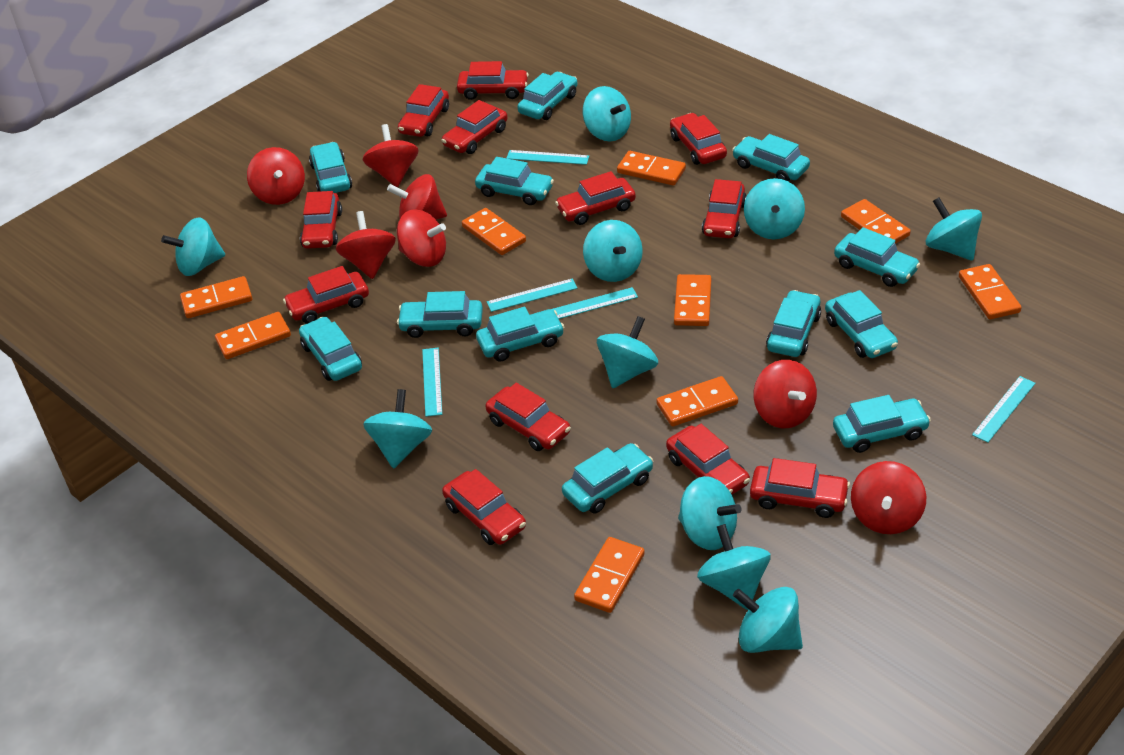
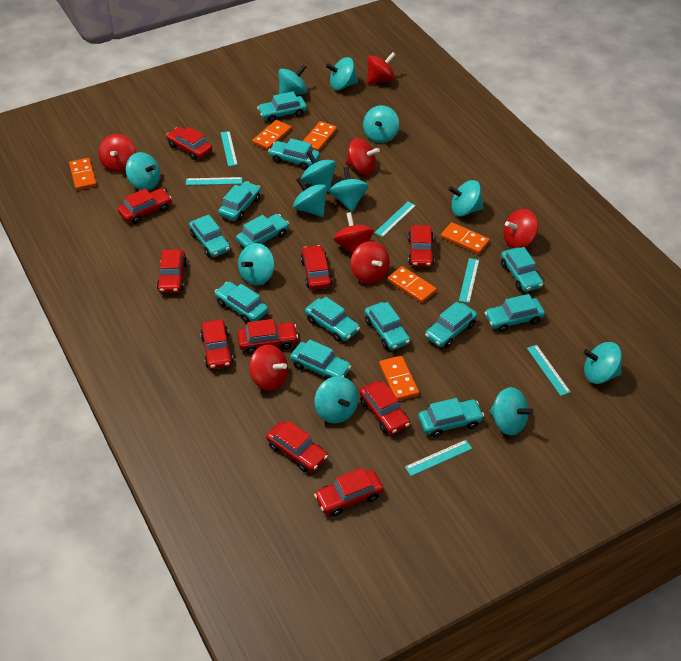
orange domino: [180,276,252,318] [215,312,291,359] [462,208,526,255] [574,537,645,613] [617,151,686,185] [657,376,738,427] [674,274,711,326] [841,199,911,244] [959,264,1022,319] = 9 -> [69,158,97,190] [252,120,292,150] [303,121,337,151] [379,356,419,401] [387,266,437,303] [441,222,490,254] = 6
red car: [283,266,369,324] [300,191,342,249] [398,84,449,137] [441,100,508,154] [442,469,526,545] [457,61,529,100] [486,383,571,451] [555,171,636,225] [666,424,750,495] [670,113,727,165] [702,179,747,238] [750,458,850,518] = 12 -> [118,188,172,224] [157,250,187,293] [166,127,212,160] [200,320,233,369] [237,319,298,354] [266,421,328,472] [301,245,332,290] [314,468,383,516] [359,381,410,435] [408,225,435,267] = 10
turquoise car: [299,317,362,381] [309,142,352,193] [397,291,483,338] [475,157,554,205] [476,307,564,362] [517,72,578,120] [562,443,654,513] [732,134,810,182] [766,290,821,357] [825,290,898,358] [833,395,931,453] [834,227,920,287] = 12 -> [189,215,230,257] [215,281,268,323] [218,181,261,221] [236,214,289,248] [257,91,307,122] [268,138,320,170] [290,339,351,380] [305,297,360,342] [365,302,410,350] [418,398,484,437] [425,302,477,348] [485,294,545,332] [501,247,543,292] = 13
turquoise ruler: [422,348,442,417] [487,279,577,312] [507,150,589,165] [552,287,638,319] [972,376,1036,443] = 5 -> [186,177,242,185] [221,131,238,166] [375,201,416,237] [405,440,472,476] [459,258,479,303] [527,345,571,396] = 6
turquoise spinning top: [161,217,225,276] [363,389,432,469] [583,86,631,141] [583,220,643,282] [597,316,658,388] [678,476,741,550] [697,524,771,610] [733,587,803,653] [744,178,805,239] [926,198,982,261] = 10 -> [126,152,160,191] [238,243,275,286] [278,64,307,95] [293,177,327,217] [301,151,336,192] [315,376,358,424] [326,57,358,90] [329,167,368,212] [363,105,399,143] [448,180,483,216] [490,387,534,435] [583,342,622,384] = 12

